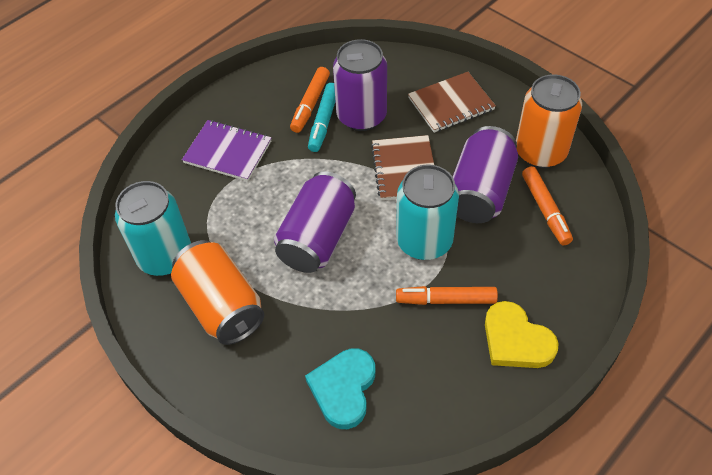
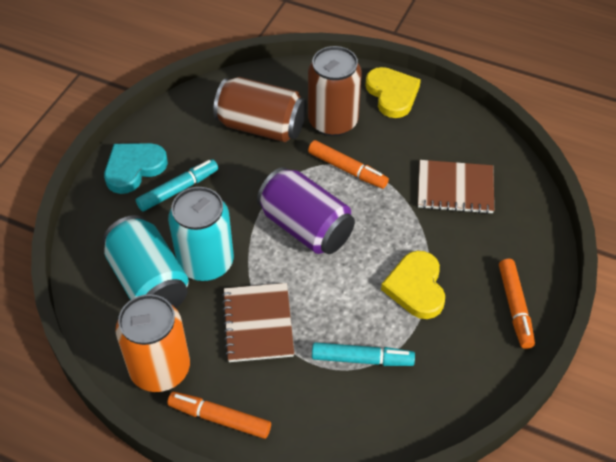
brown can: none = 0 -> [213,77,306,142] [308,46,362,136] = 2
orange can: [171,240,264,345] [516,74,582,168] = 2 -> [116,294,190,392] = 1
purple can: [274,171,356,273] [333,39,387,131] [453,126,518,223] = 3 -> [257,167,355,254] = 1
purple notebook: [182,120,272,181] = 1 -> none = 0
turquoise marker: [308,83,336,152] = 1 -> [136,159,218,212] [312,342,415,366] = 2
yellow heart: [485,301,559,368] = 1 -> [365,67,421,118] [381,251,445,319] = 2

